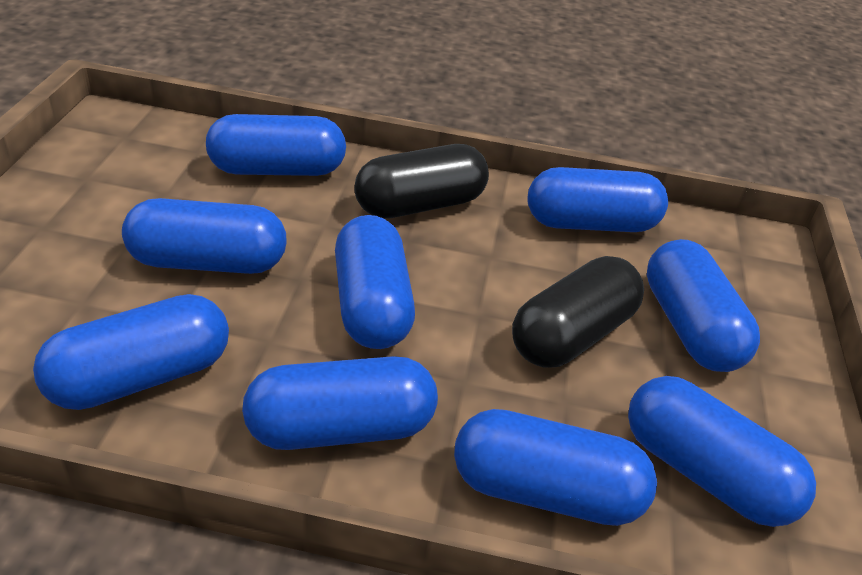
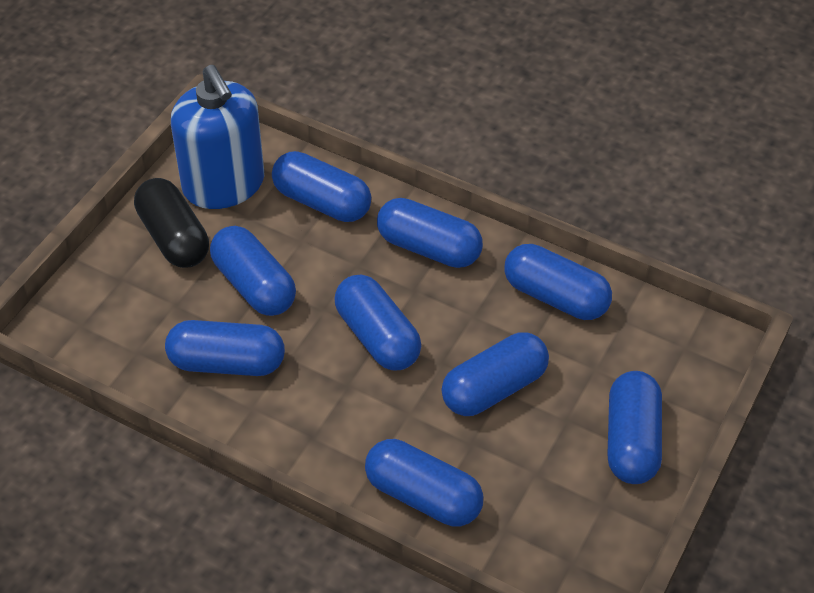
black capsule: [354,144,489,219] [512,256,644,368] = 2 -> [134,178,209,268] = 1
blue soap dispenser: none = 0 -> [171,65,264,209] = 1

